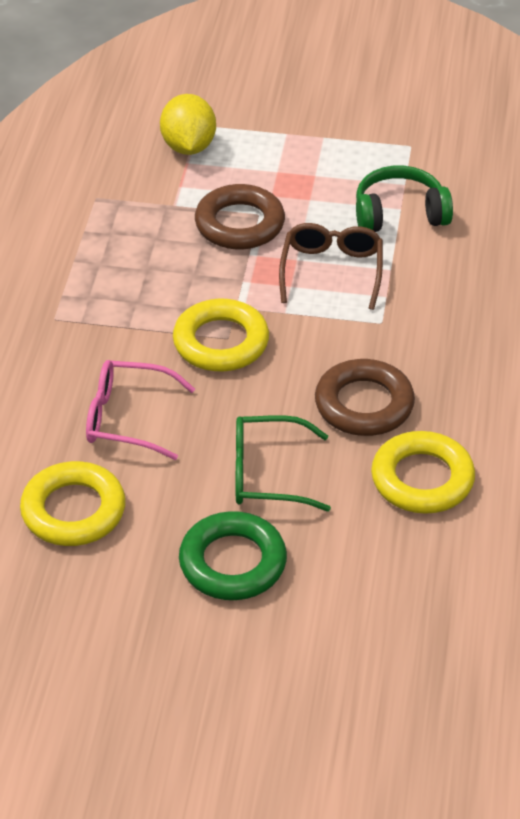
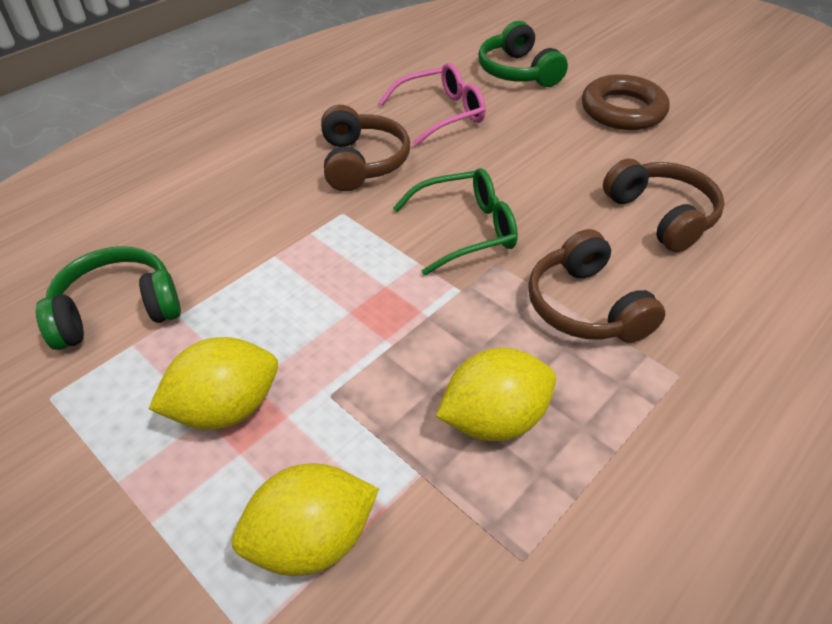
brown glasses: [279,223,383,310] = 1 -> none = 0
brown headphones: none = 0 -> [321,105,410,191] [528,229,666,343] [603,159,725,252] = 3
brown ring: [195,184,285,249] [315,359,415,436] = 2 -> [582,74,670,130] = 1
green headphones: [356,166,453,232] = 1 -> [36,246,181,350] [478,21,568,87] = 2
green ring: [179,511,287,600] = 1 -> none = 0
yellow lemon: [160,94,216,155] = 1 -> [149,337,278,430] [232,464,379,576] [436,348,556,441] = 3
yellow ring: [20,461,126,546] [173,299,269,371] [371,431,475,514] = 3 -> none = 0

